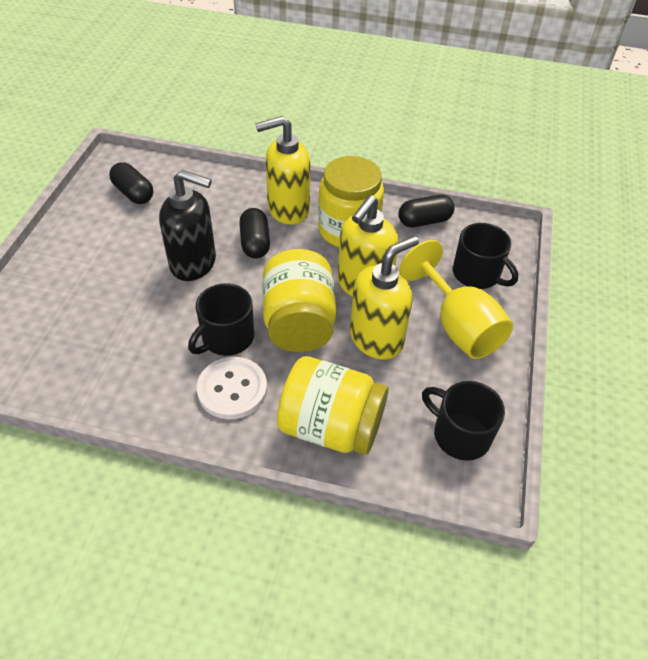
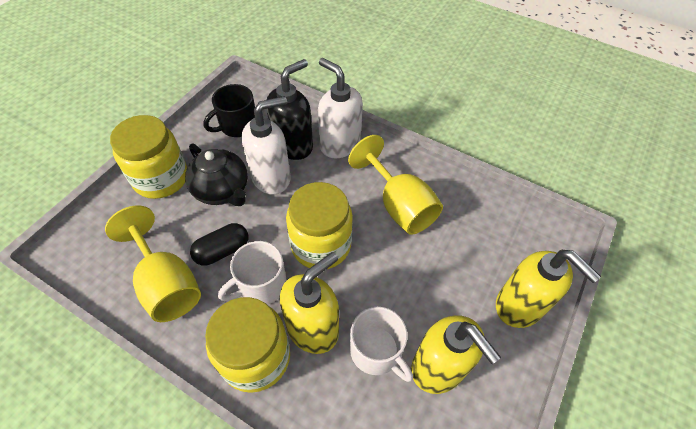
black capsule: [109,162,153,204] [239,208,270,258] [398,195,454,228] = 3 -> [190,223,248,266] = 1
black mug: [188,283,254,356] [422,381,505,461] [453,223,518,289] = 3 -> [203,84,255,137] = 1
black teapot: none = 0 -> [185,143,248,206] = 1
white button: [197,357,267,419] = 1 -> none = 0
white mug: none = 0 -> [218,241,287,304] [350,307,413,382] = 2
white soap dispenser: none = 0 -> [242,96,290,195] [318,58,363,158] = 2
yellow goblet: [399,240,513,359] = 1 -> [105,206,201,322] [348,135,443,235] = 2

